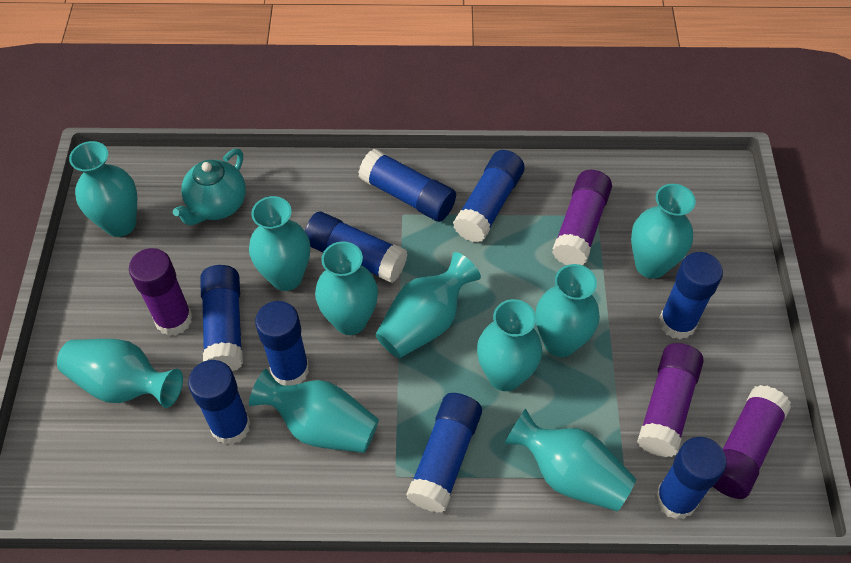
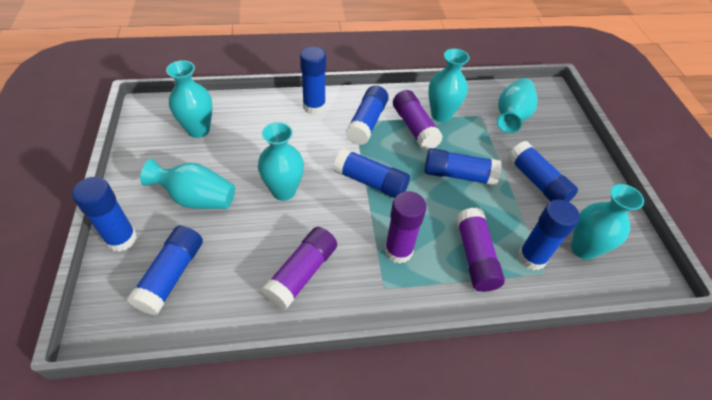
blue glue stick: [188,360,251,445] [200,265,243,372] [255,301,309,385] [305,212,408,283] [358,149,456,222] [406,393,482,513] [453,150,525,243] [655,437,727,519] [659,252,723,340] = 9 -> [72,177,137,252] [127,226,203,315] [300,46,326,115] [334,148,410,198] [345,85,389,145] [424,148,502,186] [508,141,578,202] [518,200,580,270] = 8
turquoise teapot: [173,149,246,225] = 1 -> none = 0
turquoise vase: [57,339,183,408] [69,141,137,237] [249,196,310,291] [249,369,379,453] [315,241,378,335] [376,252,481,358] [477,299,542,391] [504,408,636,511] [536,264,600,357] [631,184,696,279] = 10 -> [140,159,235,209] [166,60,213,138] [258,122,304,201] [428,49,469,122] [497,78,538,133] [571,184,644,260] = 6

